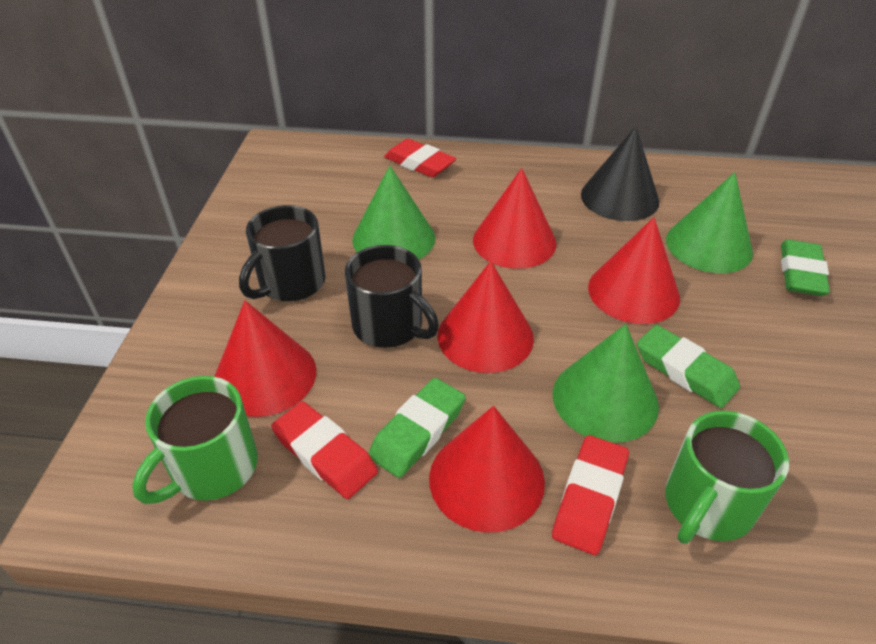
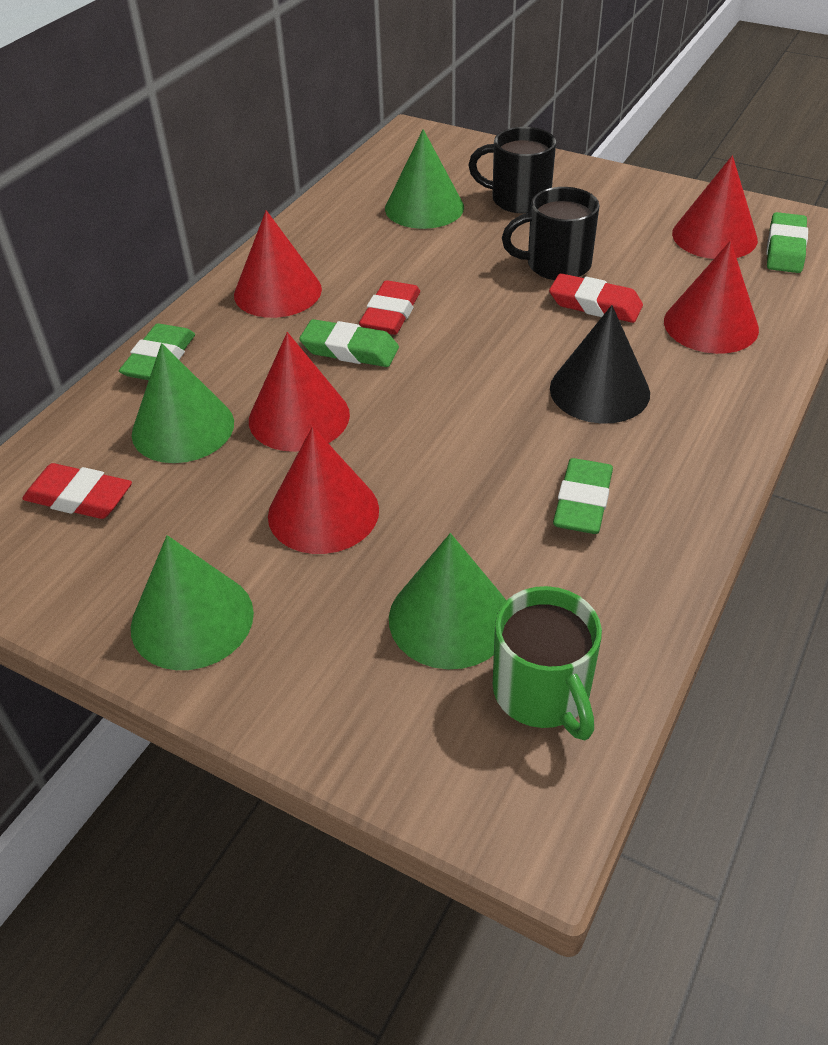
green cone: [352,165,435,259] [553,324,659,443] [666,172,753,273] = 3 -> [131,535,254,670] [132,343,234,463] [385,129,464,229] [389,533,506,669] = 4
green eraser: [368,378,466,478] [637,325,740,408] [781,240,830,296] = 3 -> [119,324,195,380] [299,319,399,367] [553,458,613,534] [767,212,808,273] = 4
green mug: [132,376,258,504] [665,411,789,544] = 2 -> [493,586,602,740] = 1

